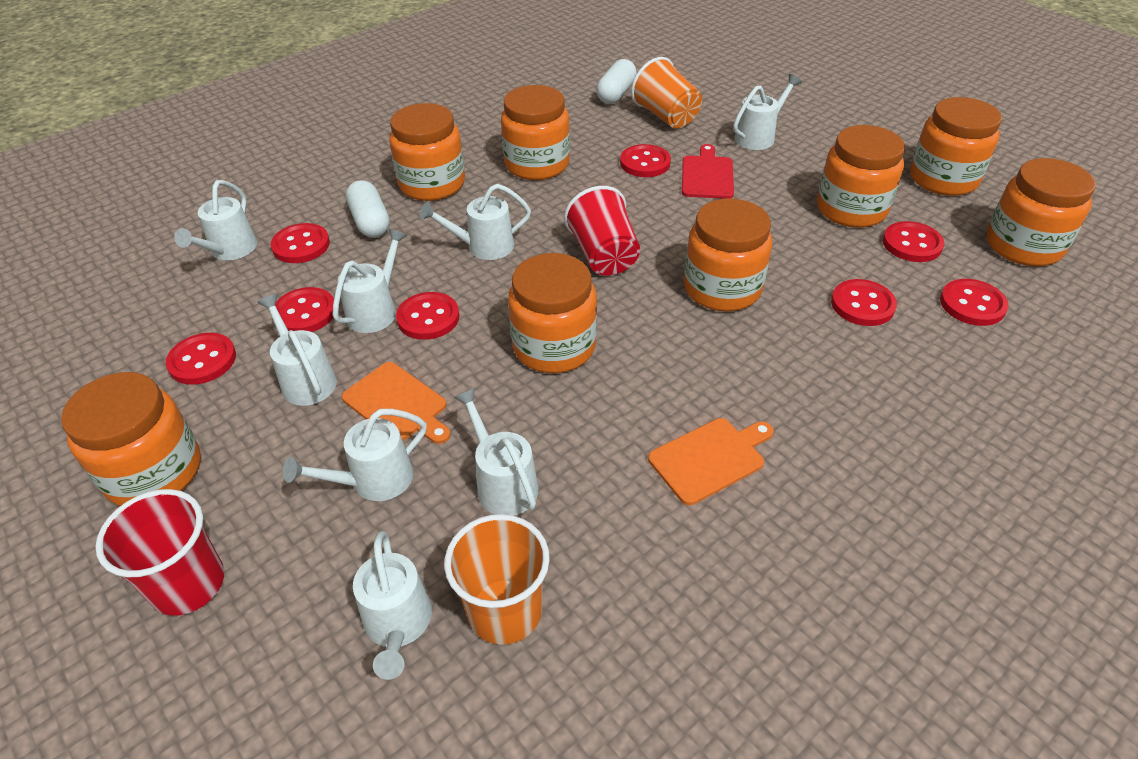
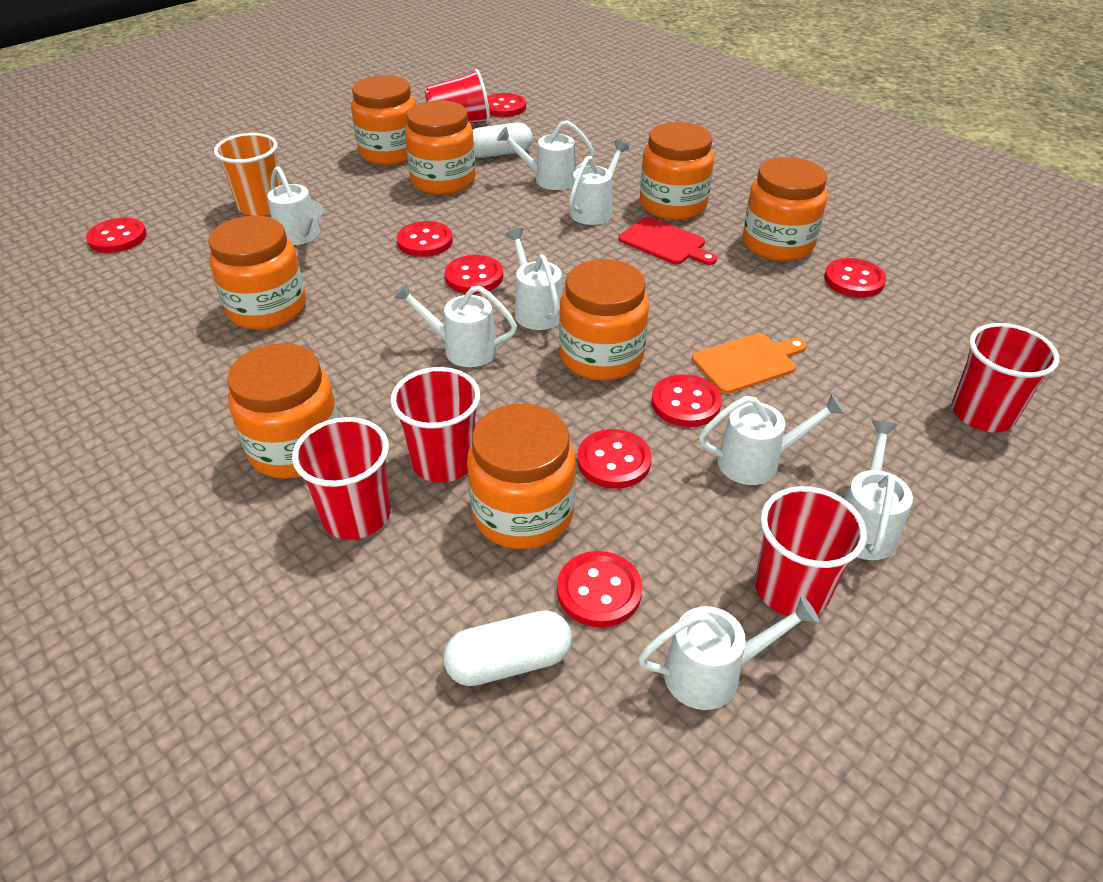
orange cup: [444,514,550,645] [631,57,702,129] = 2 -> [214,133,281,216] = 1
orange cutting board: [342,362,451,444] [648,418,774,505] = 2 -> [692,333,807,394] = 1
red cup: [95,489,224,616] [564,186,640,276] = 2 -> [292,417,391,540] [390,367,480,483] [425,69,490,124] [755,486,867,616] [952,323,1060,432] = 5

